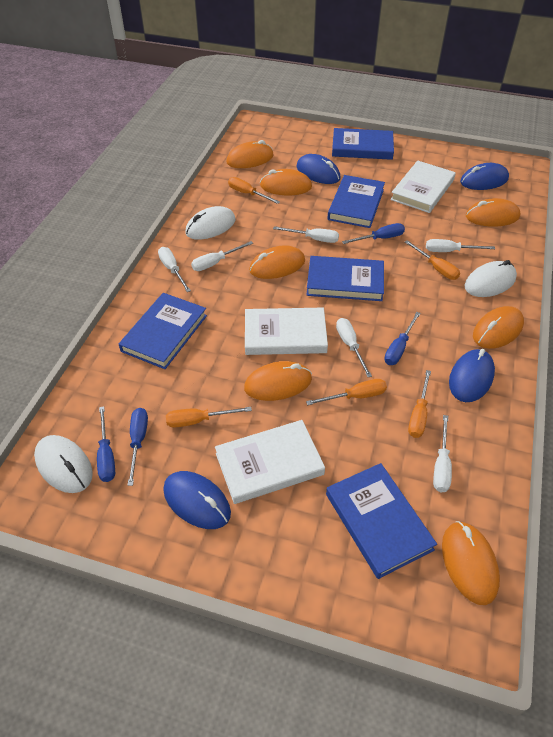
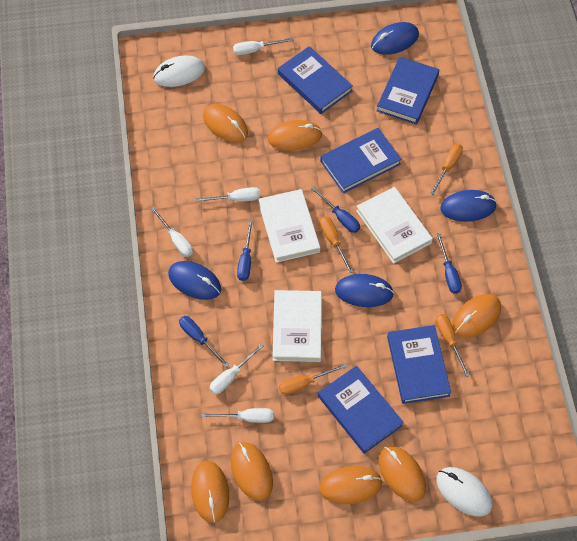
orange screwdriver: [166,407,252,428] [228,177,280,204] [306,379,387,405] [405,240,460,280] [408,370,431,438] = 5 -> [279,364,347,395] [320,216,353,273] [430,144,463,195] [436,314,470,377] = 4
white mouse: [34,435,93,493] [185,206,235,240] [464,260,517,297] = 3 -> [153,55,205,87] [436,467,492,517] = 2
white screwdriver: [158,247,191,292] [191,241,253,271] [273,226,339,243] [336,318,372,377] [426,239,495,252] [433,415,452,492] = 6 -> [151,207,193,257] [194,187,260,202] [201,408,274,423] [209,343,264,394] [233,38,294,55] = 5

